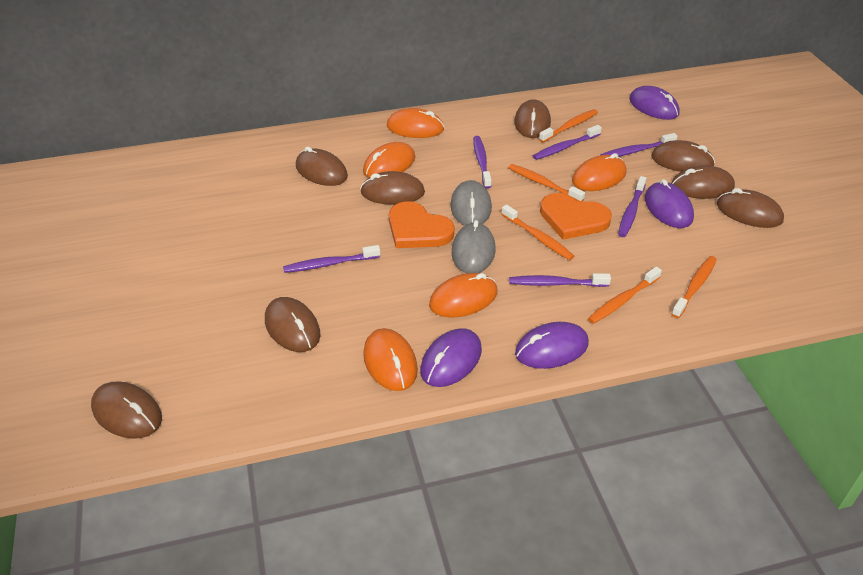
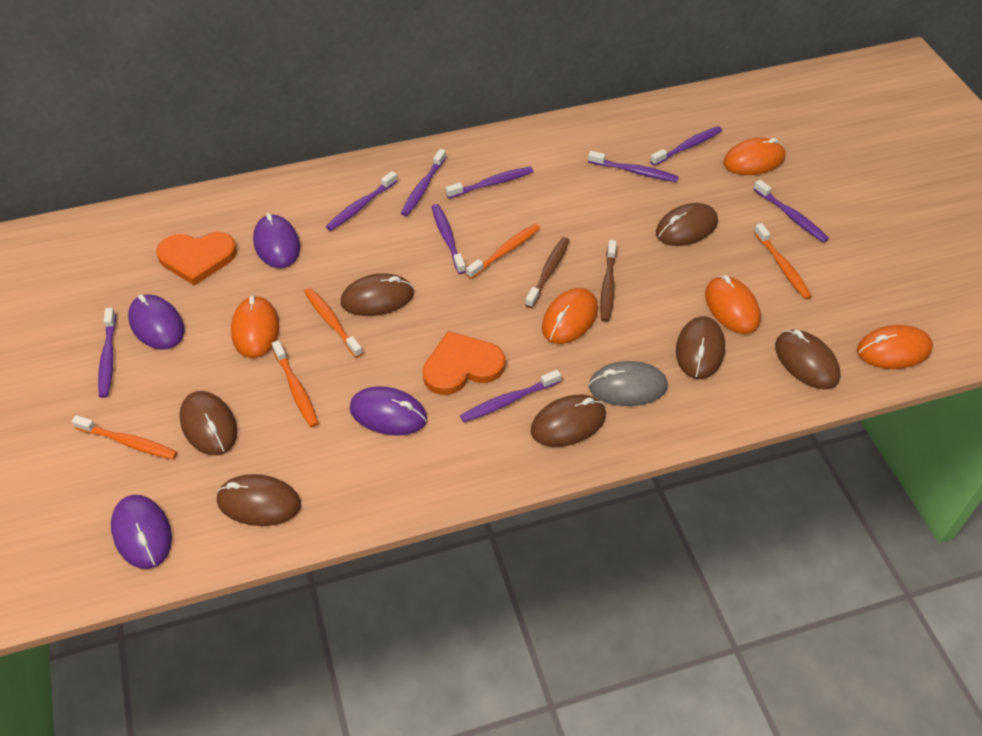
brown mouse: [91,381,162,439] [265,297,321,352] [296,147,348,186] [360,171,425,205] [514,99,551,138] [651,140,715,172] [671,166,735,199] [717,188,784,228] = 8 -> [179,391,237,455] [216,474,301,526] [341,273,414,316] [531,395,606,447] [656,203,718,246] [676,316,725,379] [775,330,840,389] = 7
brown toothbrush: none = 0 -> [525,237,570,308] [600,240,616,322] = 2
grey mouse: [451,180,492,226] [452,220,495,273] = 2 -> [588,361,668,406] = 1
purple toothbrush: [283,245,380,273] [473,136,491,189] [509,273,611,287] [533,125,602,160] [600,133,677,157] [618,176,647,237] = 6 -> [98,308,116,398] [326,171,397,231] [401,149,446,216] [432,204,466,274] [446,167,533,198] [460,370,561,422] [588,151,679,182] [650,126,722,166] [754,180,829,243] = 9

